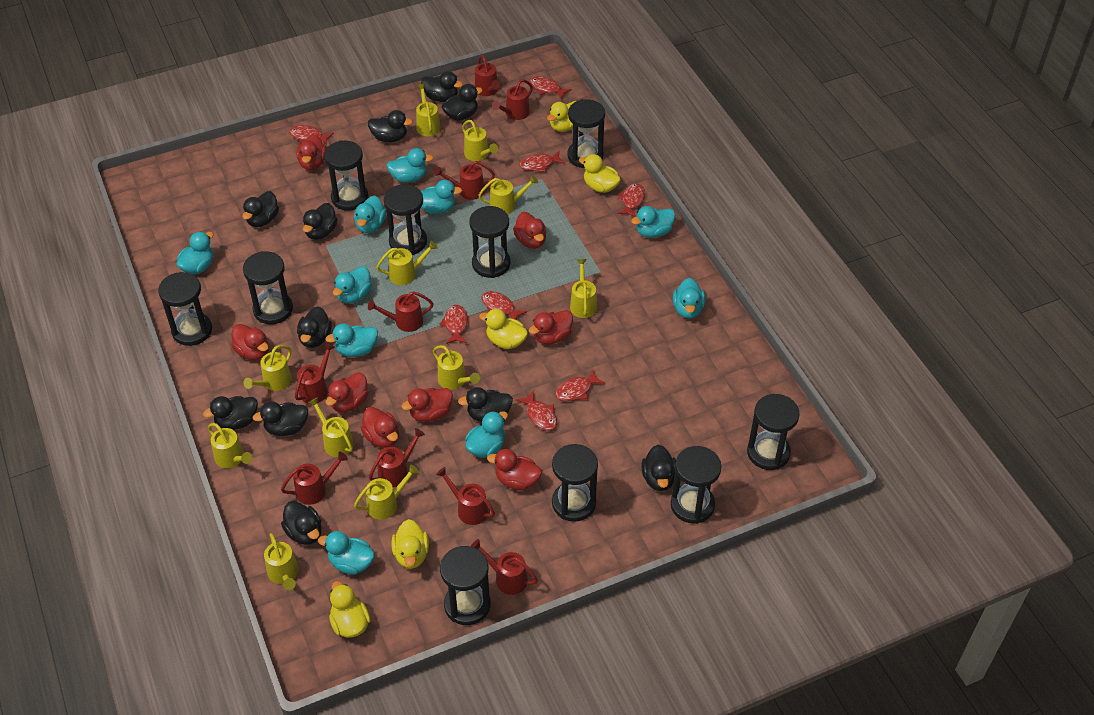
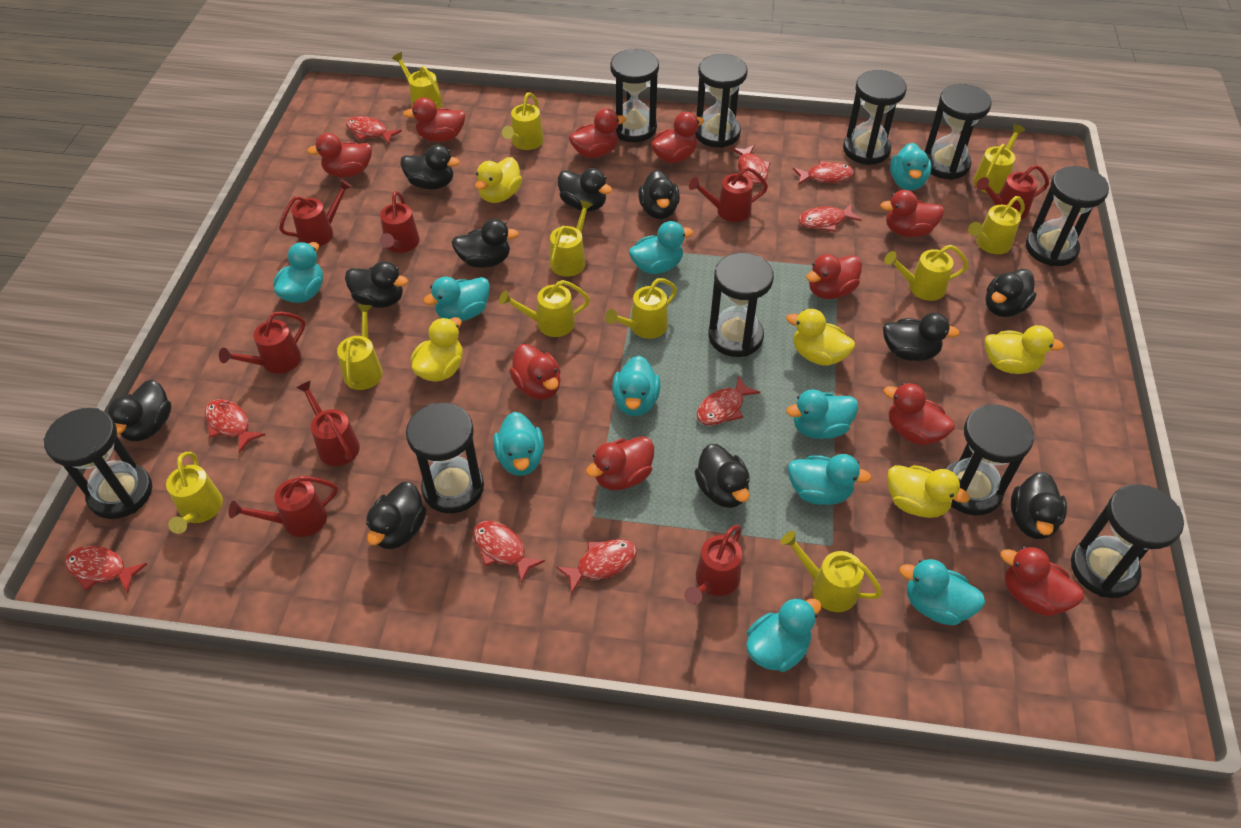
red duck: [231,324,269,360] [297,134,327,170] [326,372,368,412] [361,407,399,448] [401,388,453,422] [487,449,542,490] [513,212,547,249] [529,310,573,344] = 8 -> [307,133,372,177] [404,97,466,142] [509,344,561,399] [569,108,627,158] [586,436,654,490] [651,112,704,163] [806,254,862,299] [880,190,944,237] [883,383,955,445] [1001,546,1084,616] = 10
red fish: [289,125,334,145] [439,304,468,344] [482,291,527,320] [516,390,557,431] [519,151,565,172] [530,76,571,99] [555,370,605,401] [617,183,645,217] = 8 -> [65,546,147,593] [205,399,265,453] [346,116,402,145] [473,521,545,583] [556,539,637,595] [697,375,761,426] [731,145,770,184] [793,161,854,185] [798,203,862,232] = 9
red watering can: [281,452,348,505] [295,343,335,404] [368,291,433,332] [369,428,425,487] [434,161,495,200] [436,467,495,525] [471,539,538,595] [475,55,500,96] [492,79,533,120] = 9 -> [219,311,305,374] [229,476,338,537] [279,179,352,246] [296,380,360,466] [380,191,420,253] [684,525,742,605] [689,167,768,222] [976,165,1049,220] = 8

